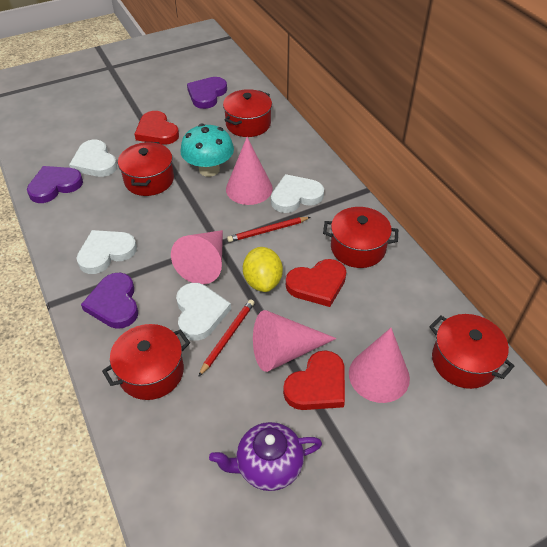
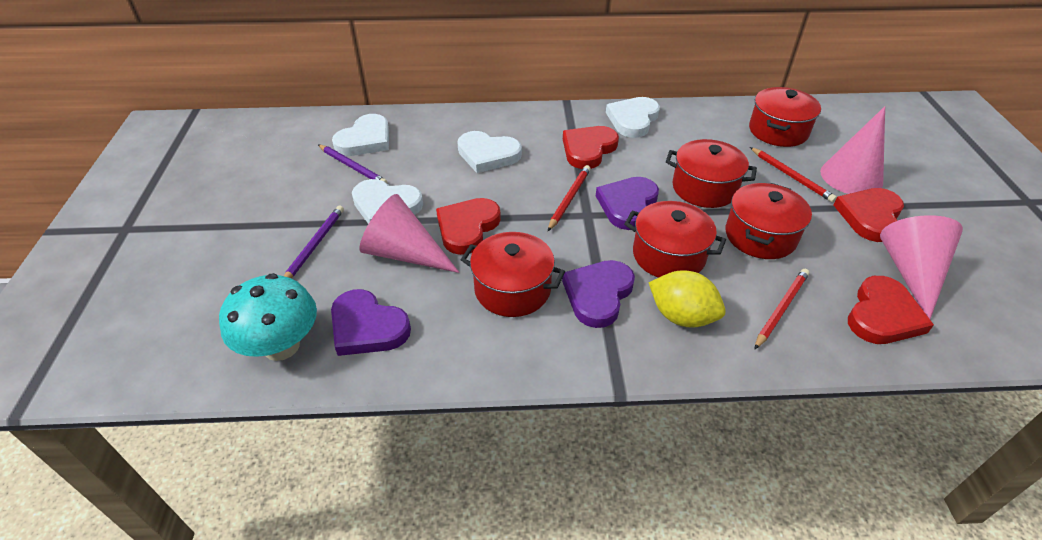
pink cone: [171,230,223,285] [226,137,273,205] [253,310,337,372] [349,328,410,403] = 4 -> [359,194,459,273] [820,106,885,194] [880,215,963,319] = 3
purple pencil: none = 0 -> [284,206,344,278] [318,144,387,183] = 2
purple teapot: [209,422,322,491] = 1 -> none = 0
red heart: [134,111,179,145] [283,350,345,410] [286,259,346,307] = 3 -> [436,198,501,255] [563,126,619,169] [834,188,904,242] [848,276,934,344] = 4
red pencil: [198,299,255,377] [227,217,311,242] = 2 -> [548,165,591,231] [750,147,837,202] [754,269,809,350] = 3

